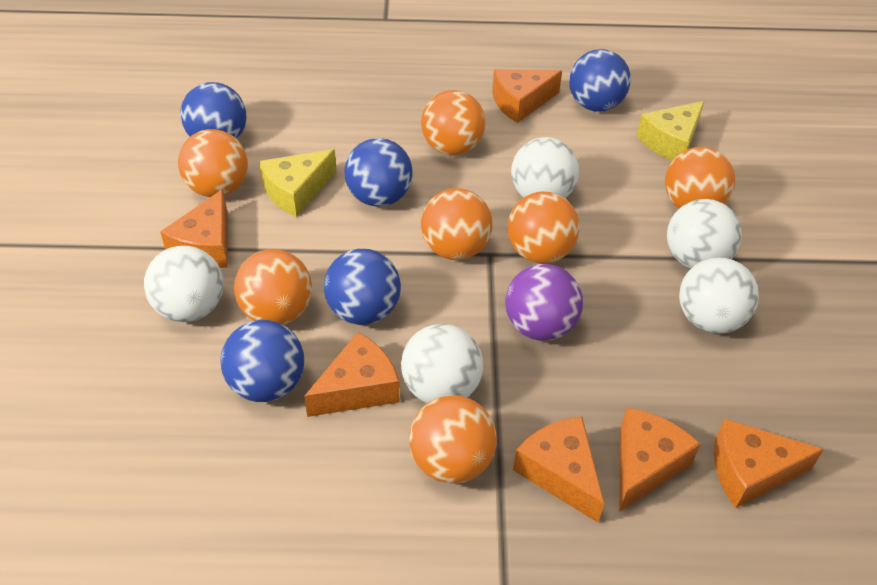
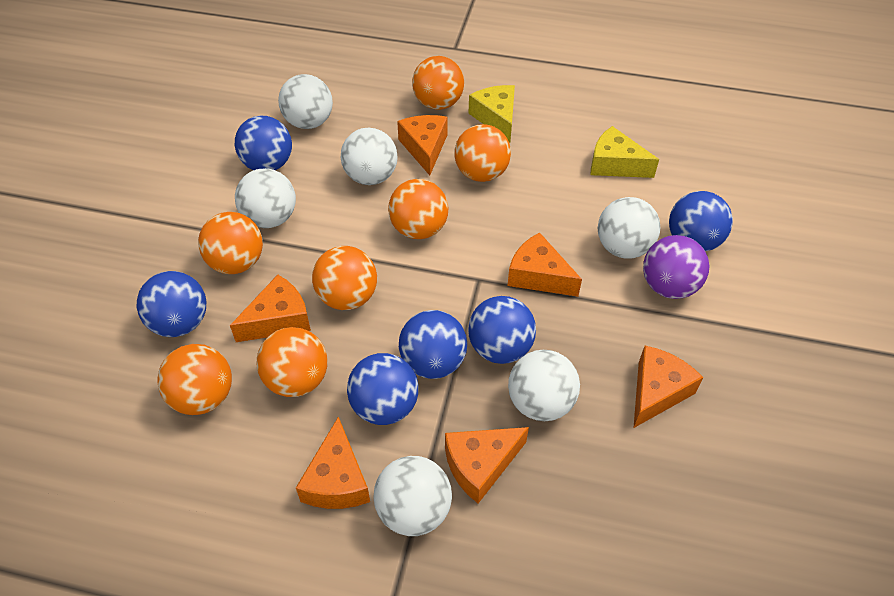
blue ball: [181,82,246,139] [220,320,304,402] [324,249,401,325] [344,138,413,207] [569,49,631,111] = 5 -> [137,271,206,337] [235,116,292,170] [347,353,419,425] [399,310,467,379] [468,296,536,364] [669,191,733,251] = 6
white ball: [144,246,224,322] [401,324,483,403] [511,137,579,198] [667,199,742,268] [679,257,759,334] = 5 -> [235,168,296,228] [278,74,333,129] [341,128,398,185] [373,456,452,536] [508,350,580,421] [598,197,660,259] = 6

